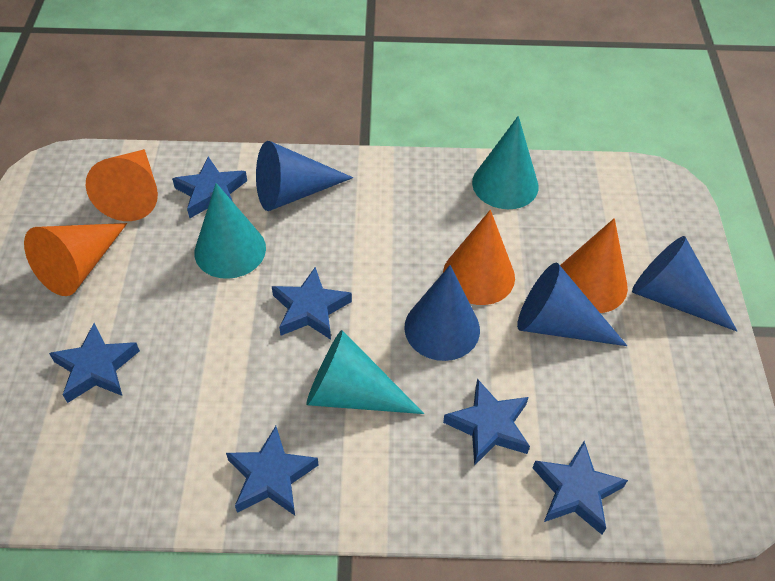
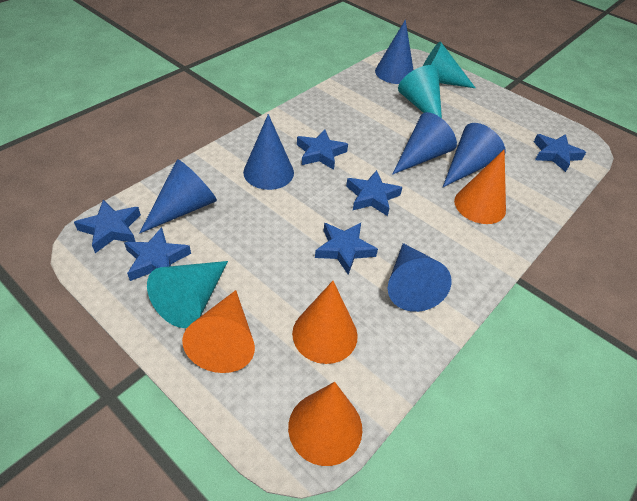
blue cone: [256,141,353,211] [404,265,480,361] [517,263,627,346] [632,236,737,331] = 4 -> [140,159,217,233] [243,114,294,190] [375,20,413,84] [388,243,452,312] [392,112,457,175] [443,123,506,187] = 6

